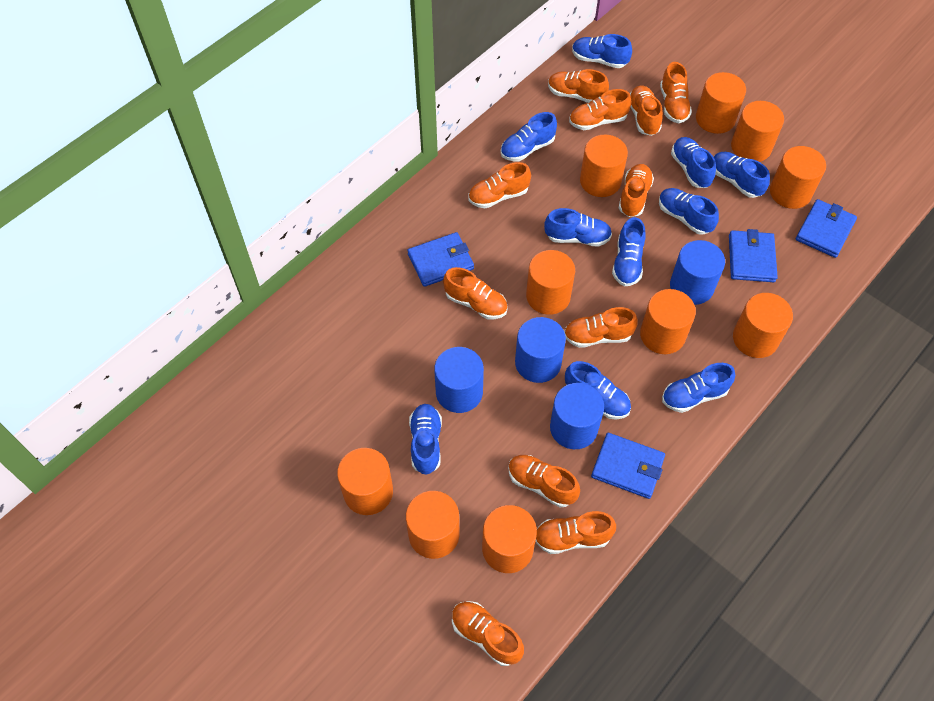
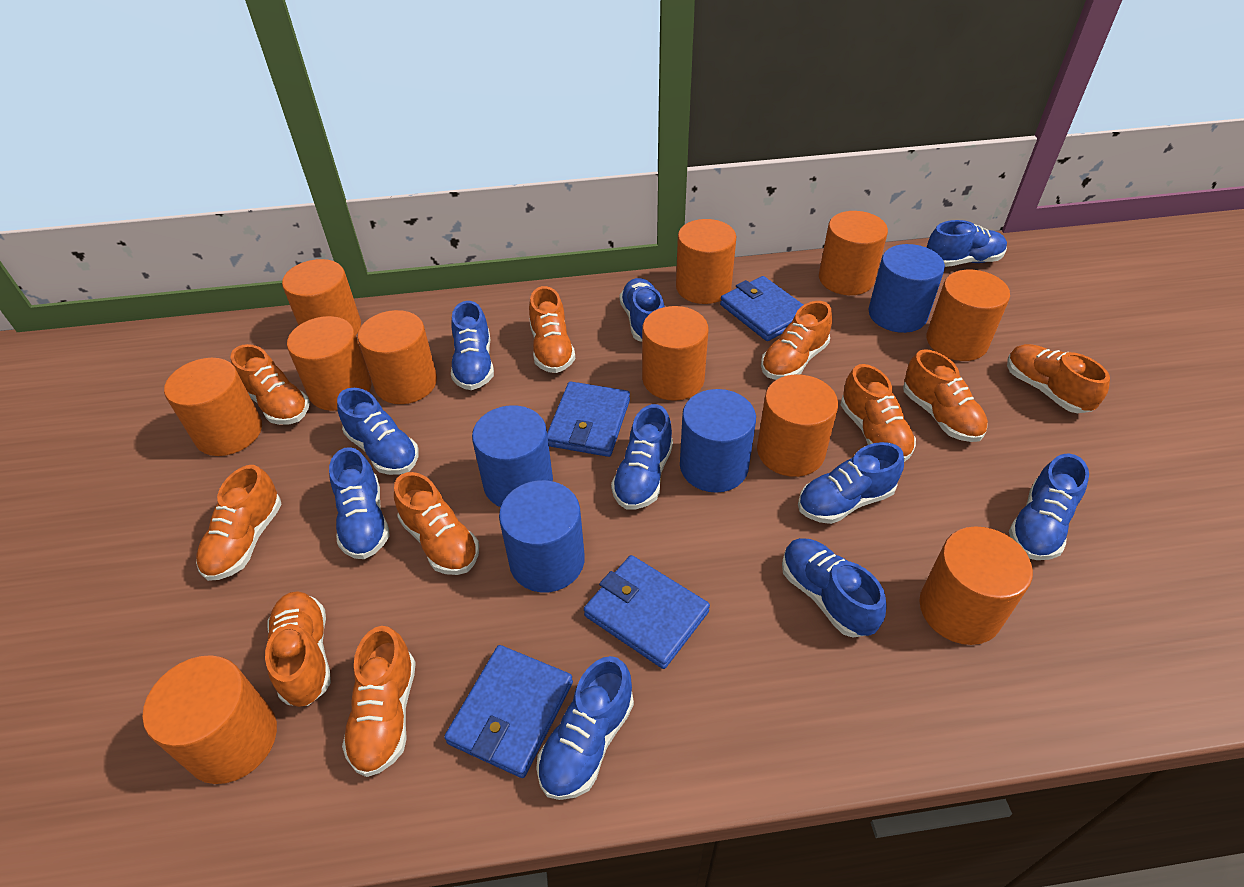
orange cylinder: [337,448,393,515] [406,491,460,559] [482,505,537,573] [526,250,575,315] [580,135,628,197] [640,289,696,354] [696,72,746,134] [731,101,784,162] [733,293,793,358] [770,146,826,209] = 10 -> [142,655,277,784] [164,358,262,456] [282,259,361,334] [287,316,372,411] [358,310,437,404] [642,306,708,401] [676,219,736,304] [757,375,838,477] [819,211,888,295] [919,526,1033,645] [927,270,1010,361] = 11
orange shoe: [443,267,508,319] [452,601,524,666] [469,162,531,208] [508,455,580,507] [536,511,616,554] [548,69,609,103] [564,307,638,348] [569,89,631,130] [619,164,654,217] [630,85,663,136] [660,62,692,123] = 11 -> [196,465,282,581] [230,344,310,425] [265,591,331,707] [342,626,416,777] [394,472,479,575] [529,286,575,373] [761,301,832,380] [841,364,916,462] [903,349,988,442] [1007,344,1110,413] = 10

